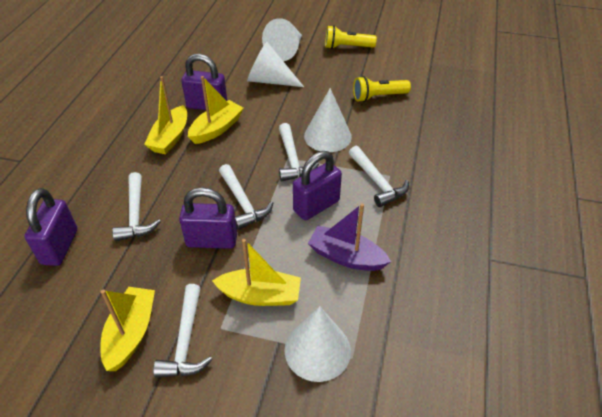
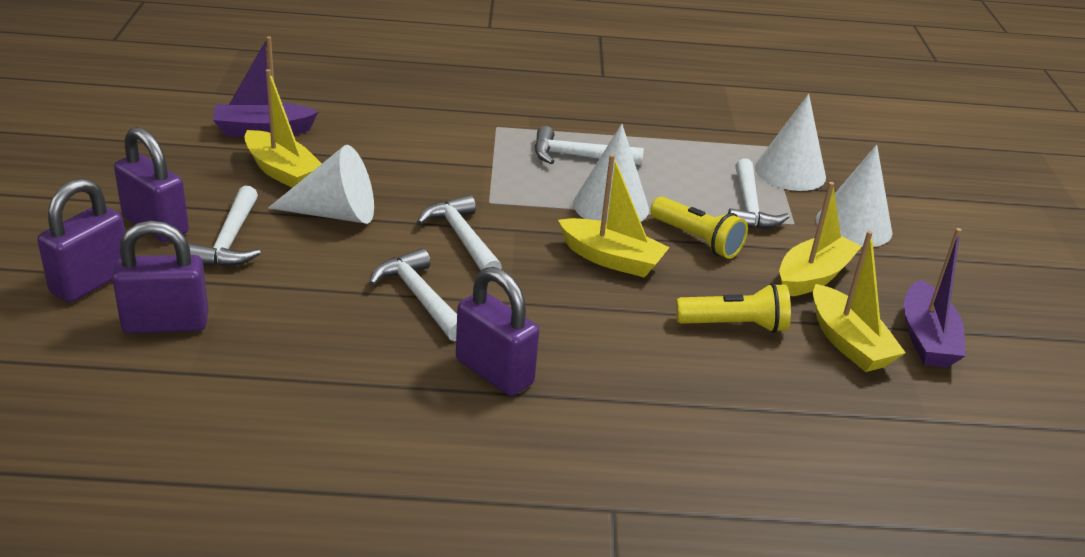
purple boat: [308,203,391,271] = 1 -> [213,36,318,137] [904,228,966,368] = 2

